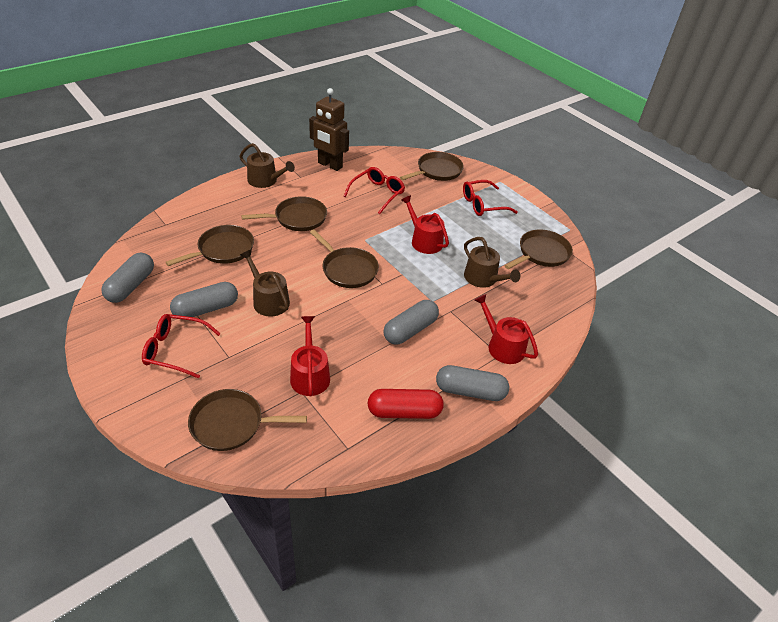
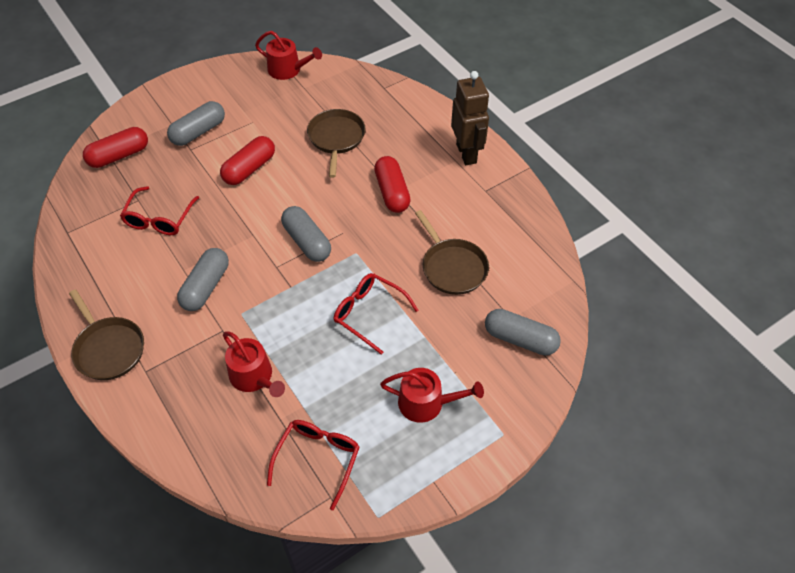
brown pan: [166,225,254,266] [188,389,307,451] [241,196,327,231] [310,230,379,288] [400,152,464,181] [504,230,573,269] = 6 -> [69,289,144,380] [307,109,366,178] [415,210,489,295] = 3
brown watering can: [239,143,295,188] [240,249,290,317] [464,237,520,288] = 3 -> none = 0
red capsule: [368,389,444,419] = 1 -> [83,127,148,168] [220,136,275,185] [374,156,411,213] = 3

